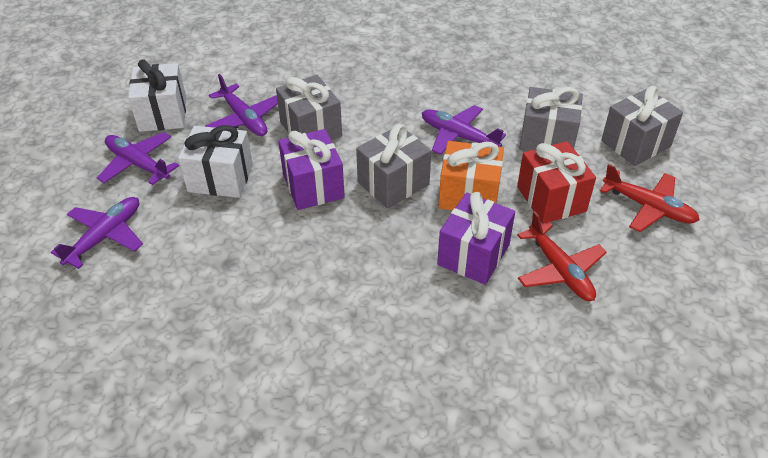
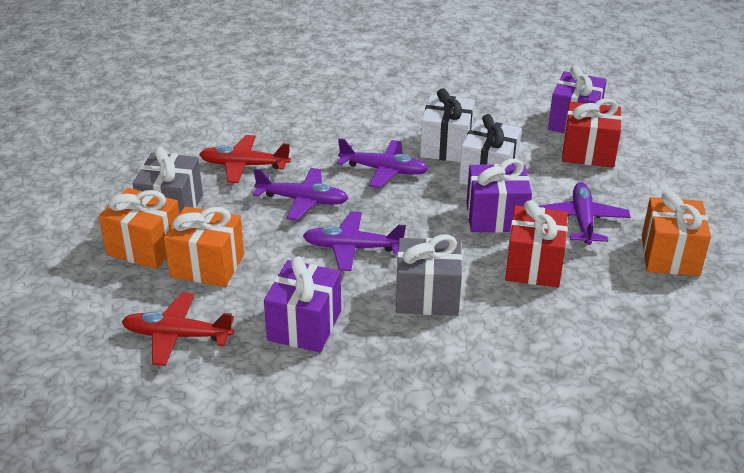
grey gift: [276,75,342,140] [356,124,431,209] [519,87,583,151] [601,86,683,166] = 4 -> [133,146,203,213] [396,234,462,316] = 2
orange gift: [438,141,504,210] = 1 -> [99,188,180,269] [164,206,244,287] [642,191,711,276] = 3
purple gift: [278,129,345,210] [437,192,515,285] = 2 -> [264,256,341,352] [466,159,532,233] [548,65,607,133] = 3
red gift: [517,141,596,224] = 1 -> [505,200,568,287] [562,98,622,167] = 2

